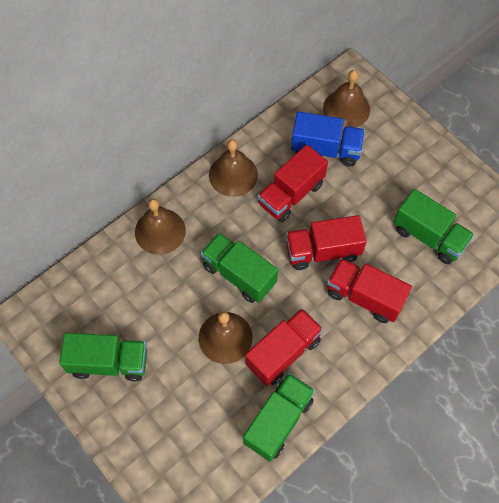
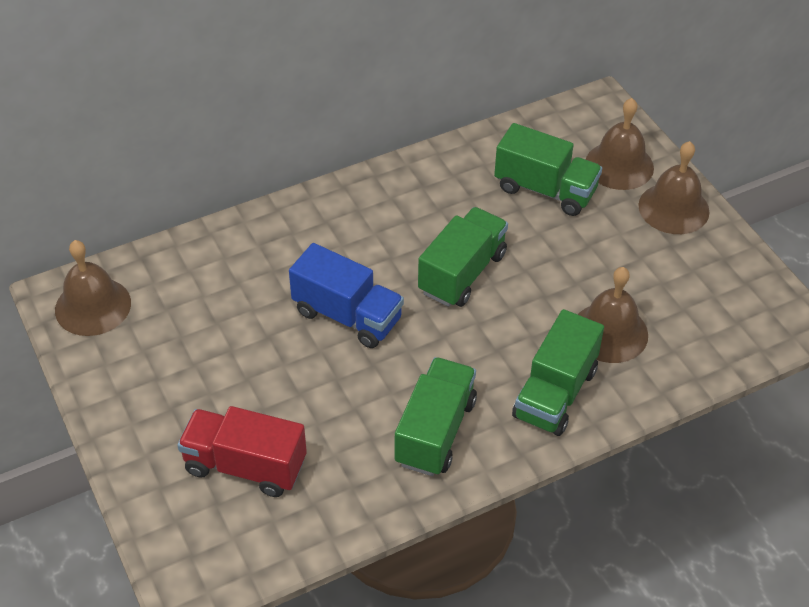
red truck: [245,308,323,386] [258,145,328,222] [286,215,367,270] [327,258,412,323] = 4 -> [177,406,307,497] = 1

